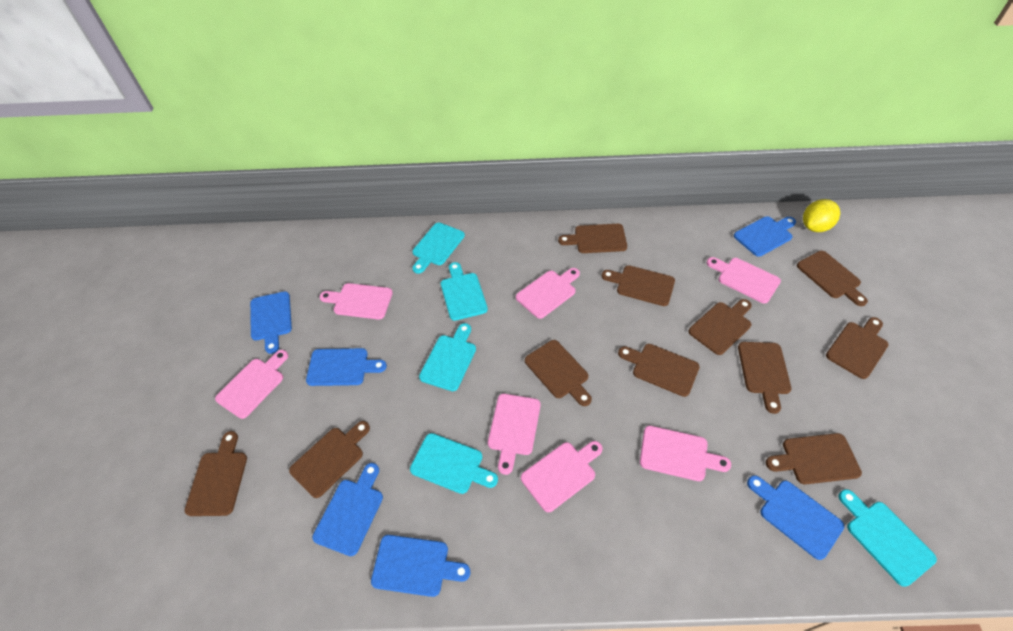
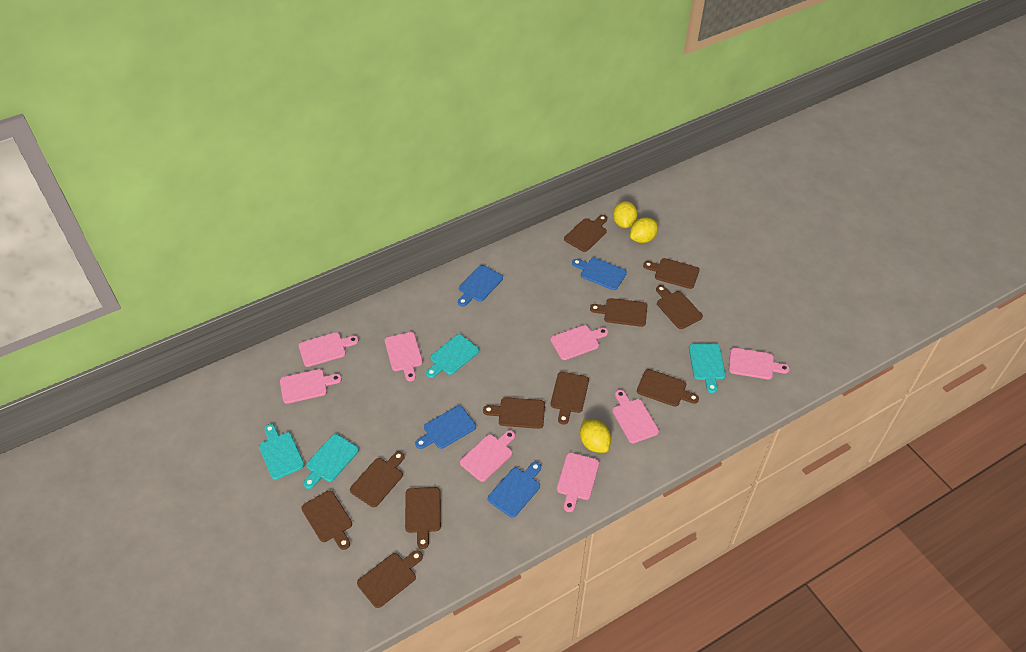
blue cutting board: [250,291,292,354] [306,348,387,386] [312,463,383,556] [371,535,470,597] [734,216,796,257] [747,475,844,560] = 6 -> [415,406,476,449] [458,265,503,307] [488,462,541,518] [572,258,627,290] = 4
pink cutting board: [215,350,288,419] [320,283,393,320] [488,394,541,475] [516,268,580,319] [521,441,603,512] [640,426,731,481] [706,257,781,303] = 7 -> [280,369,342,404] [299,332,359,367] [385,332,423,381] [460,430,515,482] [550,325,608,360] [557,453,599,512] [612,390,659,443] [729,348,790,379] = 8
turquoise cutting board: [410,433,498,494] [412,223,465,274] [419,323,476,391] [441,262,488,321] [838,489,937,587] = 5 -> [259,424,304,480] [304,434,359,489] [426,334,479,378] [689,343,726,393] = 4
yellow lemon: [803,199,840,232] = 1 -> [580,420,611,453] [613,201,638,228] [630,217,658,243] = 3

